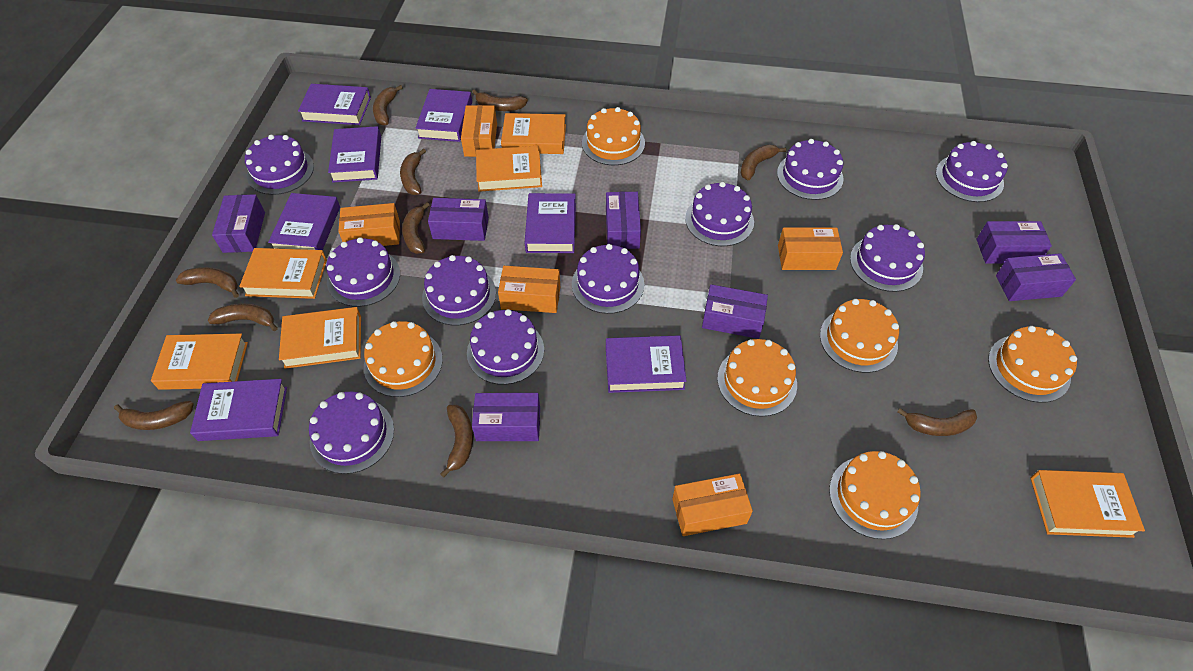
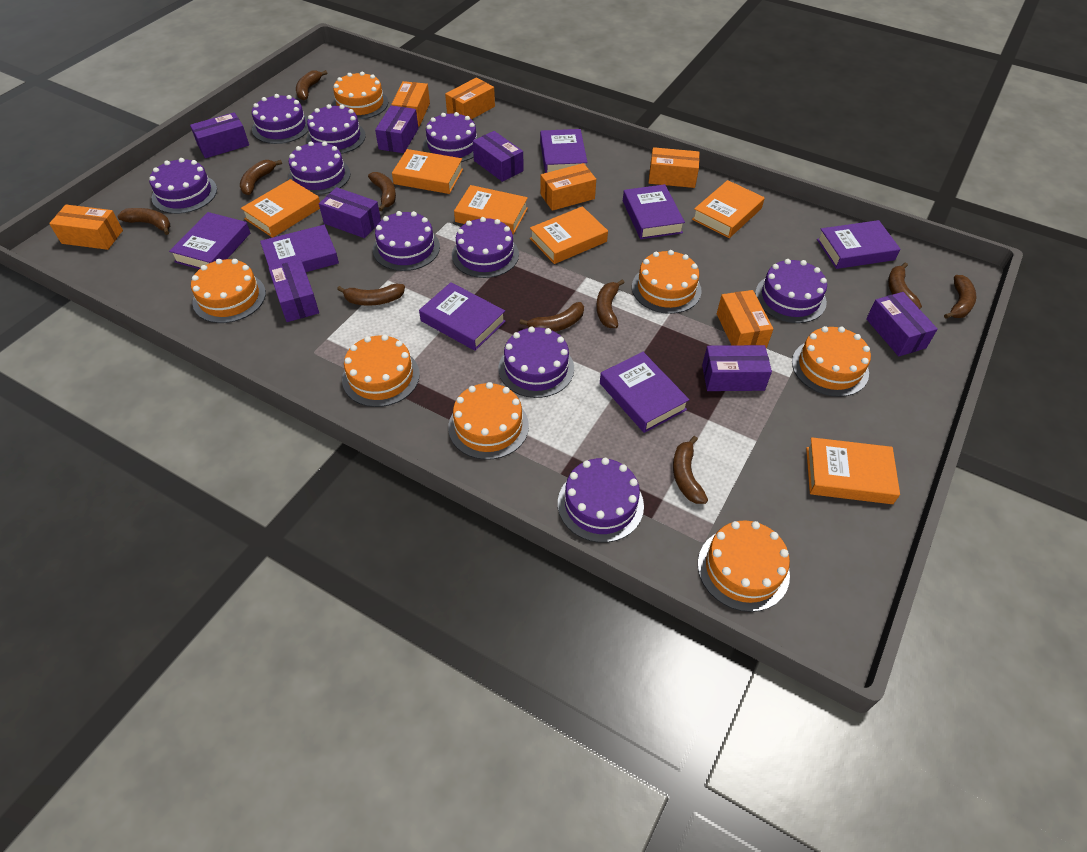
orange box: [338,203,400,246] [461,105,497,157] [498,266,560,313] [672,473,753,536] [778,227,843,270] = 5 -> [49,205,123,250] [391,81,430,127] [445,77,495,119] [540,163,596,211] [649,147,699,188] [717,290,773,348] = 6
orange cake: [364,321,443,397] [582,107,645,165] [717,339,797,417] [820,299,899,373] [829,451,921,539] [988,326,1077,403] = 6 -> [191,259,266,323] [332,72,388,120] [342,335,420,407] [448,382,529,460] [632,250,702,314] [698,520,790,612] [792,326,871,397] = 7

